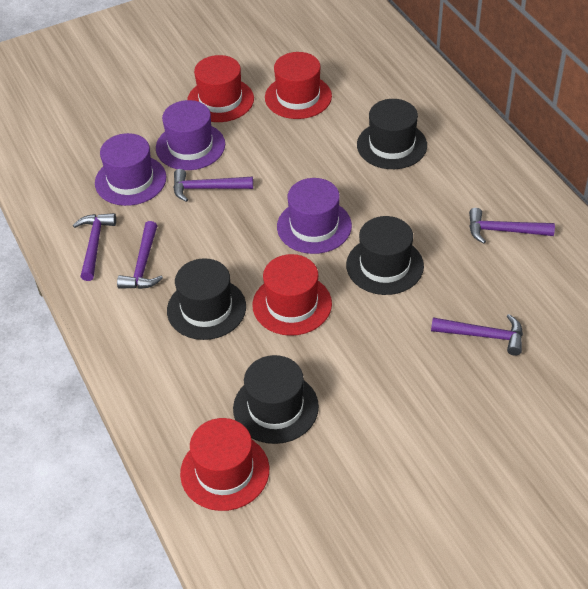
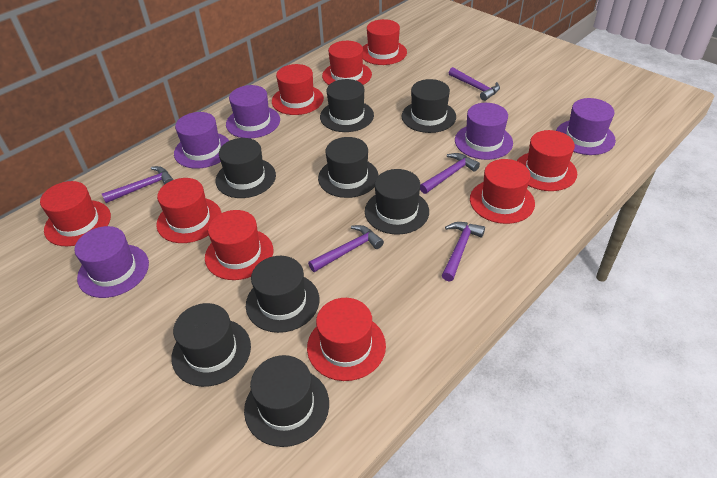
black hat: [167,258,246,340] [233,355,319,444] [346,216,424,295] [357,99,427,169] = 4 -> [171,303,251,387] [216,138,276,198] [244,355,329,447] [246,256,319,333] [318,137,379,198] [320,79,374,132] [365,169,429,235] [401,79,456,133] = 8
purple hat: [95,133,166,206] [156,100,225,170] [277,178,352,254] = 3 -> [74,226,149,298] [174,112,229,169] [226,85,280,139] [455,103,513,160] [556,98,616,155] = 5
red hat: [180,418,269,511] [187,55,254,122] [252,254,332,336] [265,52,332,119] = 4 -> [40,181,111,246] [156,178,222,243] [205,210,273,280] [272,64,324,115] [307,298,386,381] [322,41,372,85] [363,19,407,65] [470,159,535,224] [517,130,577,191] = 9

